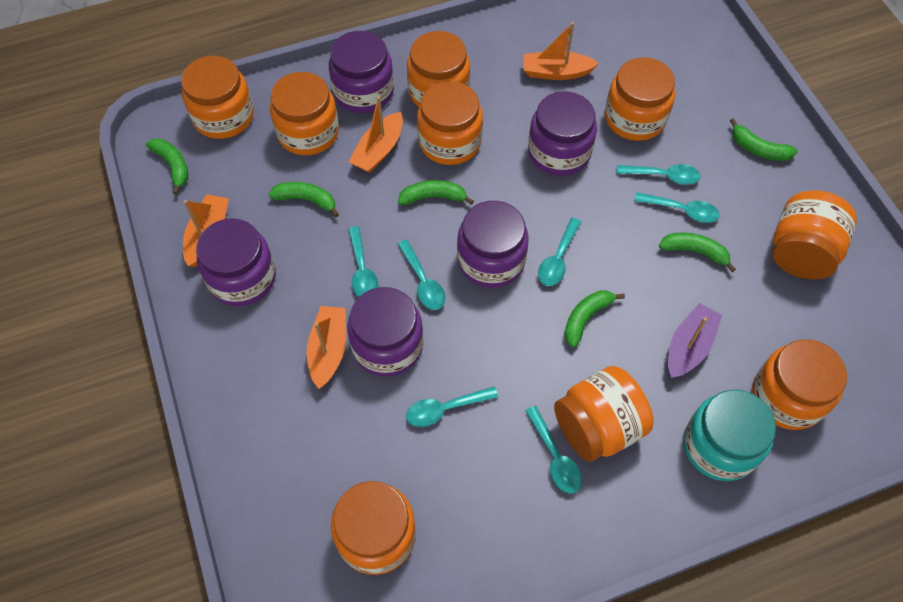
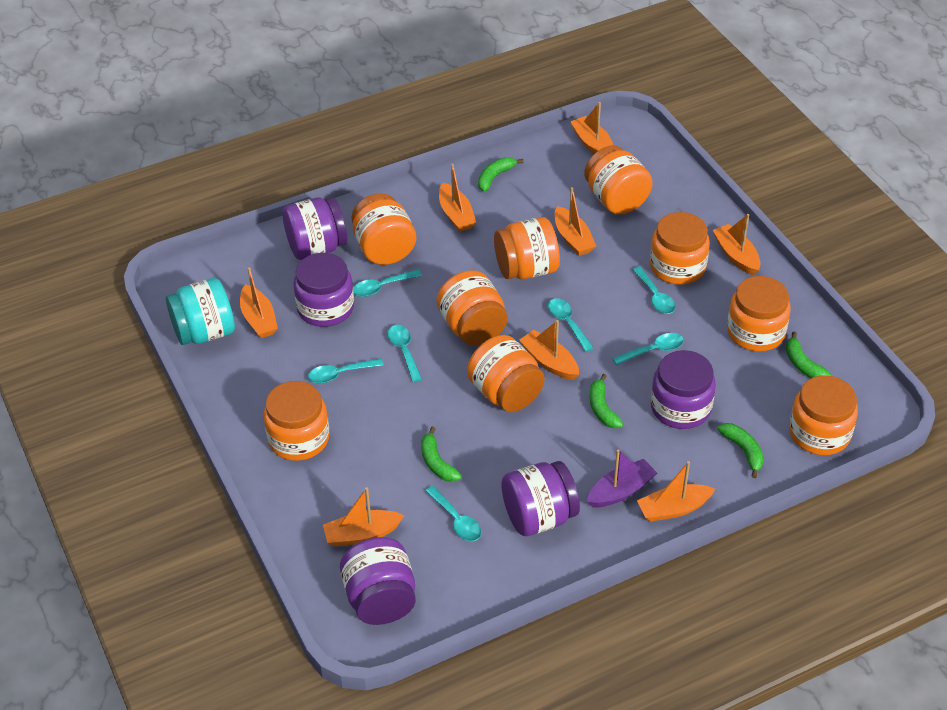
green banana: [146,139,188,195] [268,182,339,217] [398,180,474,205] [564,290,625,347] [659,233,736,272] [730,118,798,161] = 6 -> [421,427,462,482] [478,157,523,192] [590,374,623,429] [717,423,764,478] [786,331,832,378] = 5
orange boat: [183,194,229,267] [307,306,346,389] [349,97,403,173] [523,22,599,80] = 4 -> [240,267,278,338] [323,487,405,547] [439,164,476,232] [519,320,579,380] [555,187,596,256] [570,102,613,154] [637,461,715,522] [713,214,760,276] = 8

